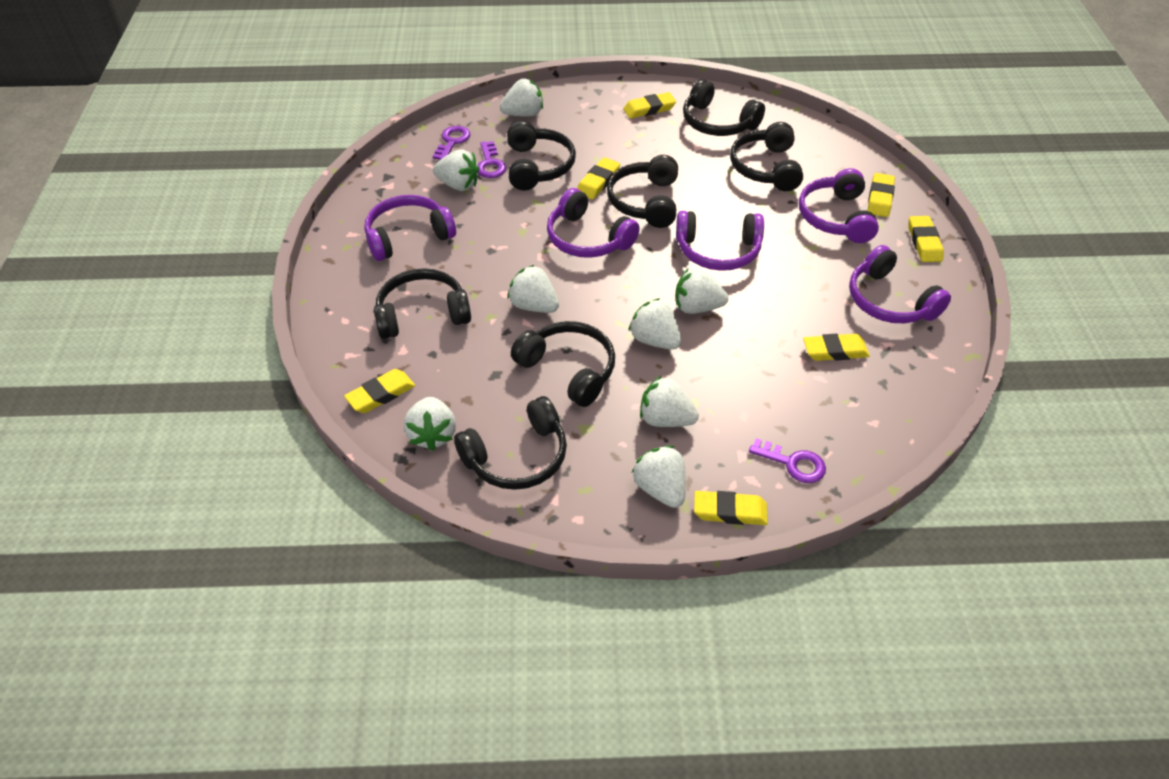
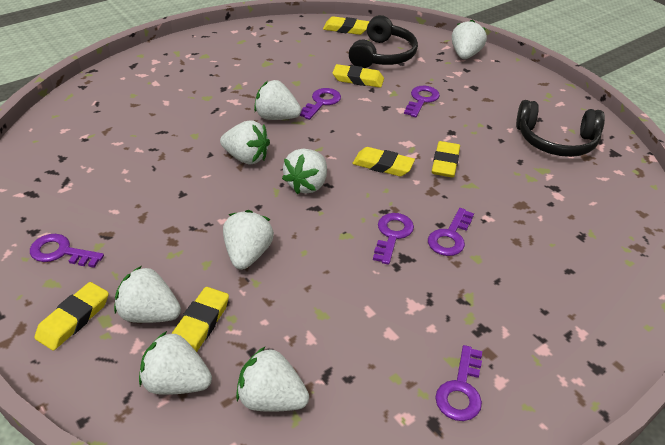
black headphones: [374,268,471,339] [454,396,567,490] [507,121,576,191] [511,321,615,407] [607,155,678,228] [683,79,765,136] [730,122,803,191] = 7 -> [349,15,418,68] [516,100,605,157] = 2
purple headphones: [364,195,456,261] [547,188,640,258] [676,211,764,271] [799,168,879,243] [849,245,951,323] = 5 -> none = 0
purple key: [433,126,470,160] [478,141,506,178] [749,438,826,483] = 3 -> [30,234,104,268] [299,88,341,120] [373,213,414,265] [404,86,440,117] [428,208,474,256] [435,345,482,421] = 6
yellow eraser: [344,369,415,413] [577,158,620,199] [623,92,676,119] [694,491,768,525] [803,334,870,361] [867,173,895,217] [908,216,944,262] = 7 -> [34,282,109,351] [171,287,229,352] [323,16,370,35] [332,64,384,88] [352,147,415,176] [432,141,460,177] = 6

